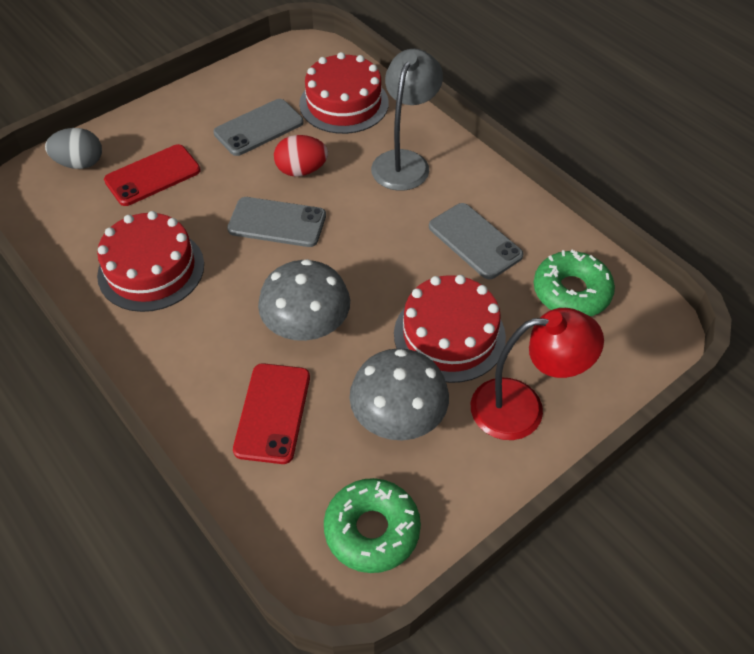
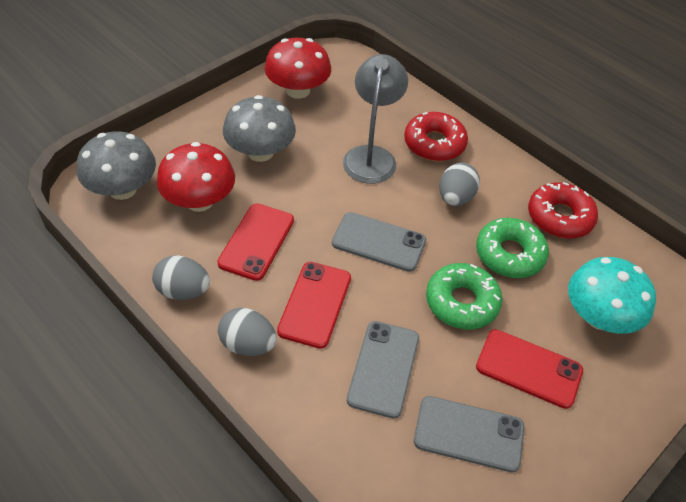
grey egg: [45,128,102,169] = 1 -> [152,255,210,300] [218,308,277,356] [439,163,480,206] = 3
red cake: [97,211,204,312] [299,52,389,134] [394,275,506,383] = 3 -> none = 0
red donut: none = 0 -> [404,112,468,161] [528,182,598,239] = 2
red egg: [274,135,328,177] = 1 -> none = 0
red lamp: [471,308,604,440] = 1 -> none = 0
red mushroom: none = 0 -> [157,142,235,212] [264,38,331,99] = 2
red phone: [104,144,201,206] [233,363,310,464] = 2 -> [217,204,294,281] [277,262,351,349] [476,329,583,409] = 3
turquoise mushroom: none = 0 -> [568,257,656,334] = 1

